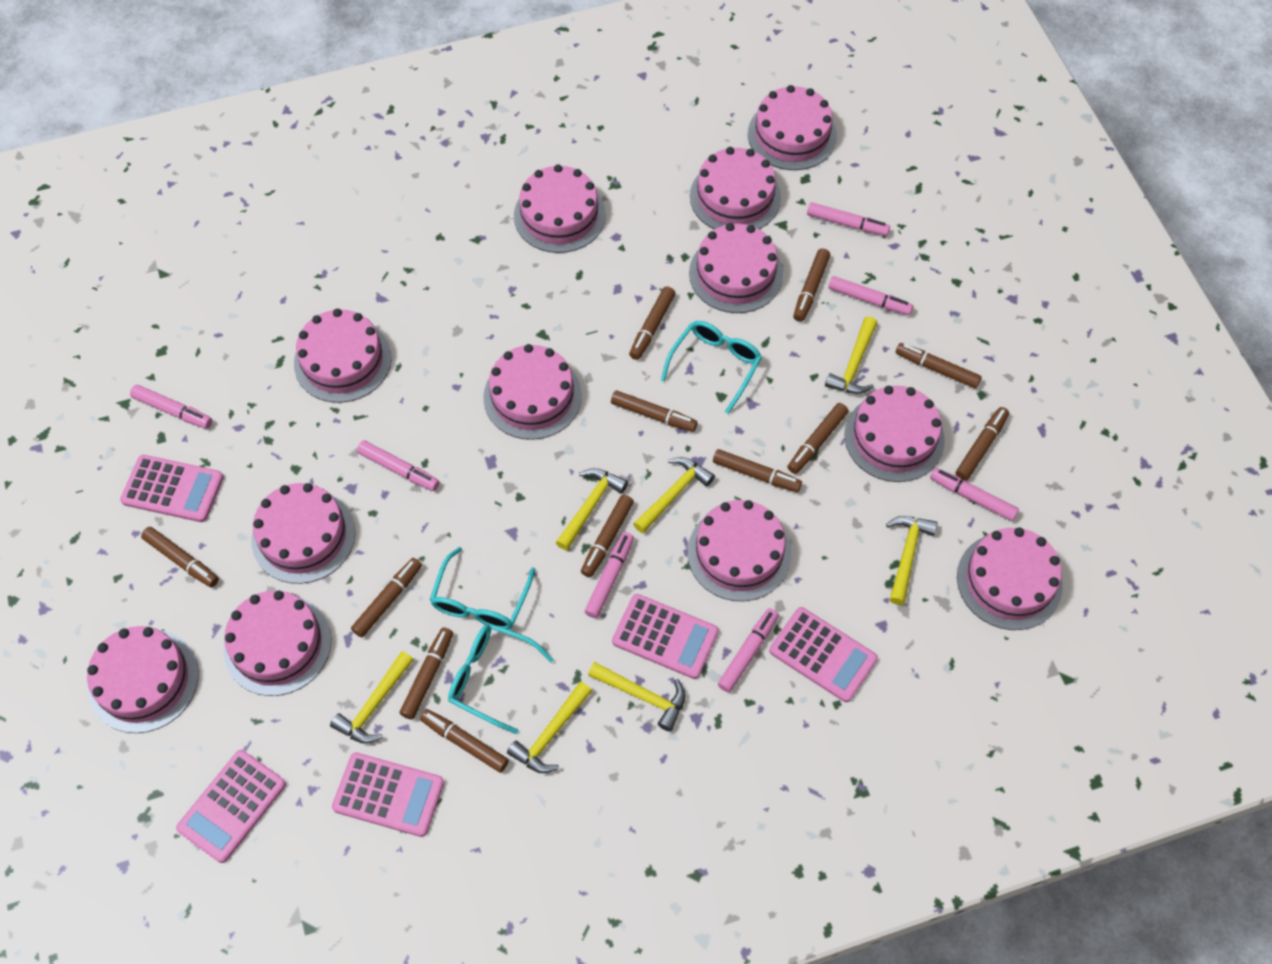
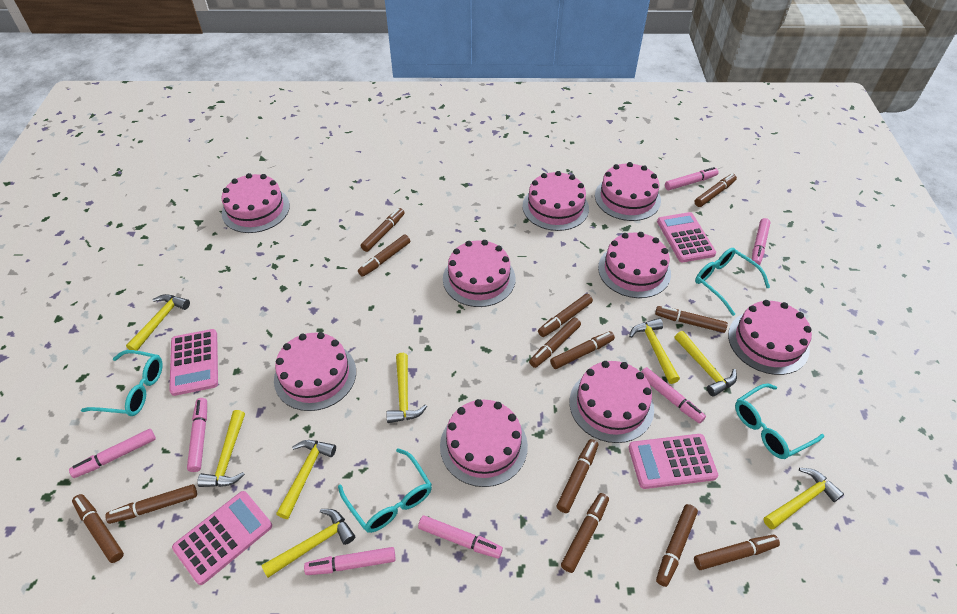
brown marker: [141,527,219,588] [351,558,422,637] [400,627,453,720] [420,709,509,773] [581,495,634,577] [611,391,698,432] [629,286,676,360] [713,449,802,492] [787,403,848,474] [793,248,830,322] [895,343,982,388] [956,407,1009,481] = 12 -> [72,494,124,563] [105,484,197,524] [358,235,410,277] [361,208,405,252] [529,318,581,368] [538,294,593,337] [550,331,615,369] [556,439,598,513] [561,493,609,573] [655,306,728,333] [656,504,698,587] [694,535,780,570] [695,173,737,207] = 13
pink cake: [87,626,199,733] [223,591,331,696] [251,483,355,584] [294,309,391,403] [483,344,582,440] [514,165,606,253] [688,500,791,601] [689,223,783,313] [690,147,781,229] [748,85,837,170] [844,386,944,482] [957,528,1063,630] = 12 -> [222,173,290,233] [274,332,356,411] [440,399,528,487] [443,240,515,307] [522,171,589,231] [569,361,654,443] [595,162,661,221] [598,232,671,298] [728,300,812,375] = 9
pink calculator: [120,455,224,522] [176,750,286,863] [332,752,444,837] [612,594,719,679] [769,607,878,702] = 5 -> [169,329,218,396] [172,491,272,585] [628,434,718,489] [657,212,716,262] = 4
turquoise glasses: [430,547,535,629] [448,623,554,734] [661,321,762,414] = 3 -> [81,350,163,416] [338,448,432,533] [695,248,770,316] [735,383,824,459] = 4
yellow hammer: [330,651,414,744] [507,681,592,773] [555,468,628,551] [588,662,686,732] [633,457,715,534] [825,316,877,394] [886,516,938,605] = 7 -> [126,294,190,351] [197,410,245,487] [261,509,355,578] [276,440,336,519] [386,353,427,423] [629,318,680,384] [674,331,737,396] [763,468,844,529] = 8

